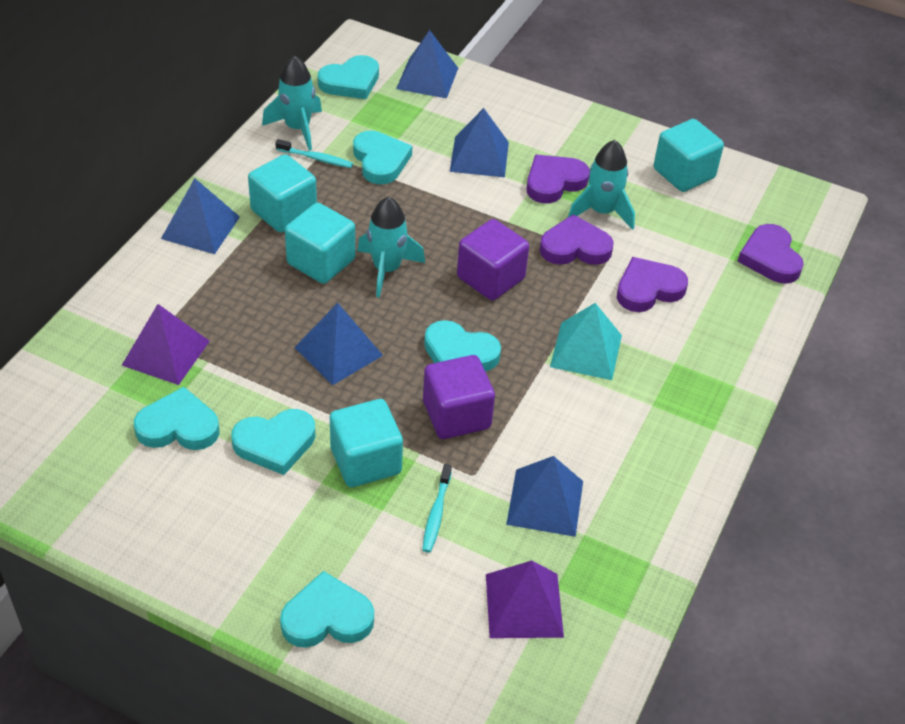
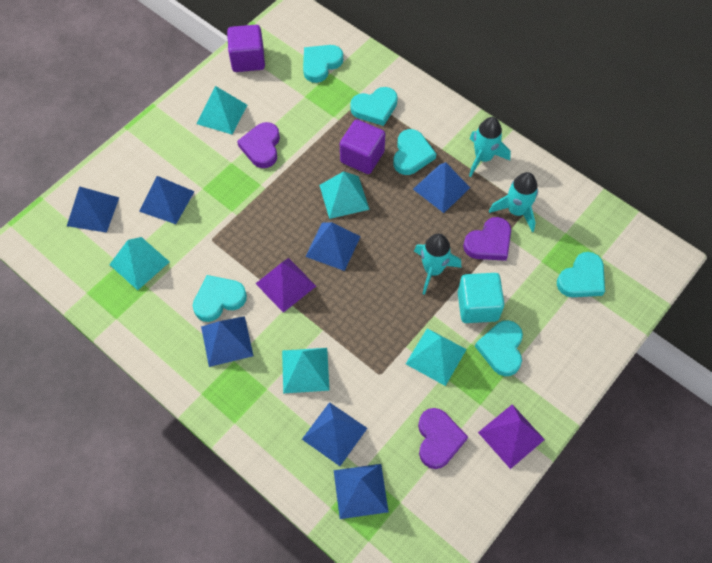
blue pyramid: [161,178,240,254] [294,303,383,385] [396,30,458,98] [450,108,509,177] [506,456,583,537] = 5 -> [67,186,119,233] [139,176,195,224] [201,316,253,367] [302,402,367,466] [305,222,361,271] [334,464,389,519] [413,162,470,213] = 7
purple heart: [526,155,590,203] [540,214,614,265] [617,257,688,312] [737,224,804,284] = 4 -> [237,122,280,168] [418,408,468,469] [463,217,511,261] = 3
turquoise cube: [248,154,317,233] [285,203,355,284] [330,399,403,487] [654,119,724,192] = 4 -> [458,273,504,323] = 1
turquoise pyramid: [550,303,622,380] = 1 -> [109,237,170,290] [196,86,247,134] [282,348,330,393] [319,171,369,219] [406,328,467,386] = 5
turquoise toothbrush: [275,139,353,168] [422,464,452,553] = 2 -> none = 0

